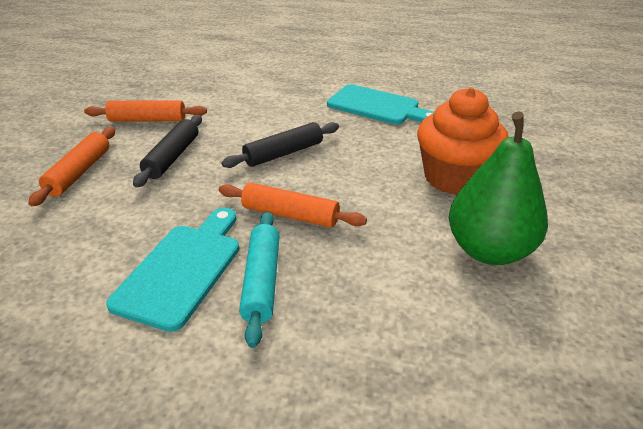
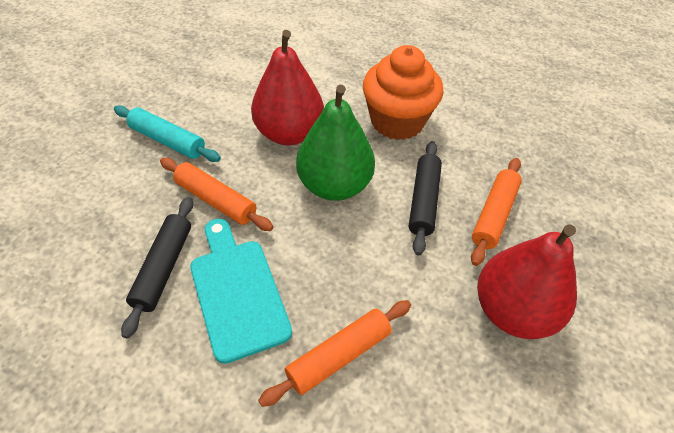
red pear: none = 0 -> [251,30,324,146] [477,224,577,339] = 2
turquoise cutting board: [106,208,239,332] [327,84,434,124] = 2 -> [190,219,292,364] = 1

